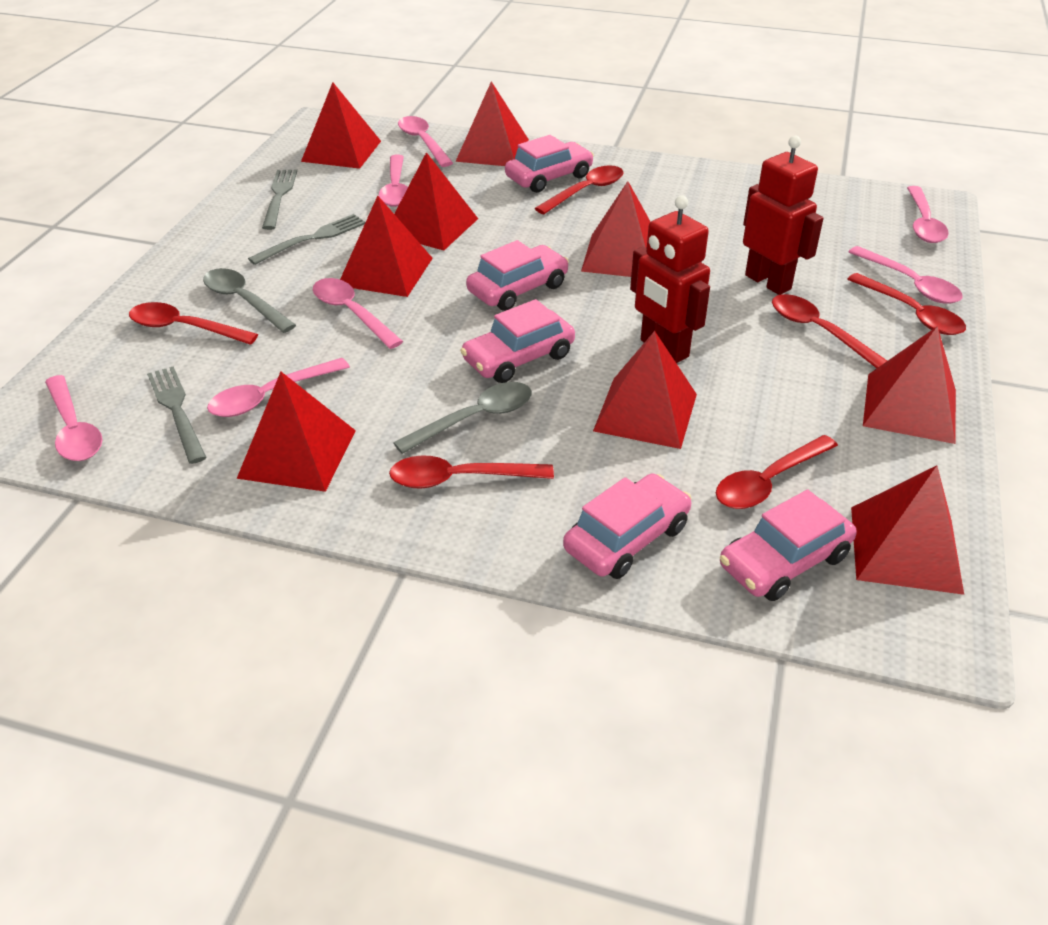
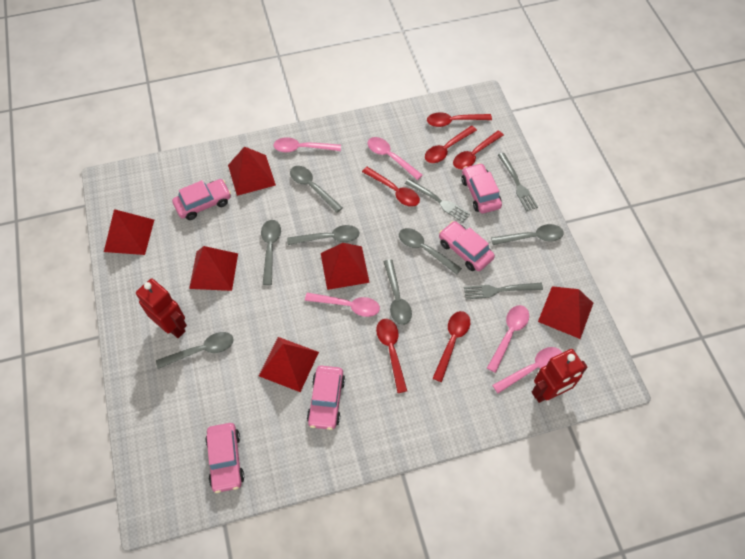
grey spoon: [203,268,296,333] [393,382,531,454] = 2 -> [156,332,233,369] [261,220,281,285] [287,225,360,245] [290,166,343,213] [383,260,412,325] [399,228,462,275] [491,224,564,245] = 7
pink spoon: [45,375,103,461] [207,358,350,417] [313,278,403,349] [378,155,408,207] [398,116,453,167] [848,246,963,304] [907,186,949,243] = 7 -> [273,137,341,153] [305,293,380,317] [367,137,423,180] [487,305,529,373] [492,347,562,393] = 5
red pyramid: [237,372,356,492] [301,82,381,169] [340,196,433,297] [394,152,478,251] [455,81,529,166] [581,181,651,277] [593,331,697,449] [851,465,964,595] [863,326,956,444] = 9 -> [104,209,154,255] [189,246,238,291] [228,146,276,196] [259,337,319,392] [321,243,370,290] [538,286,593,339] = 6

